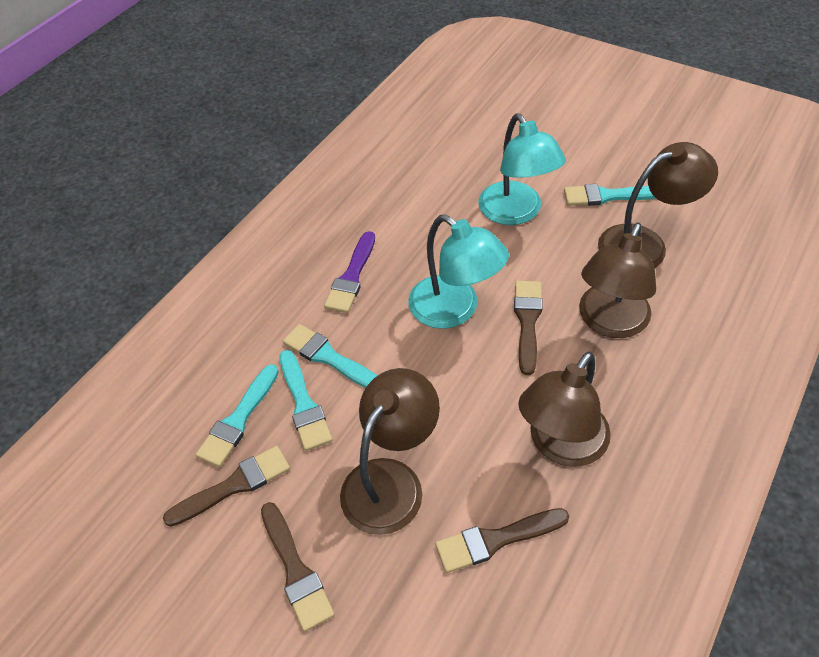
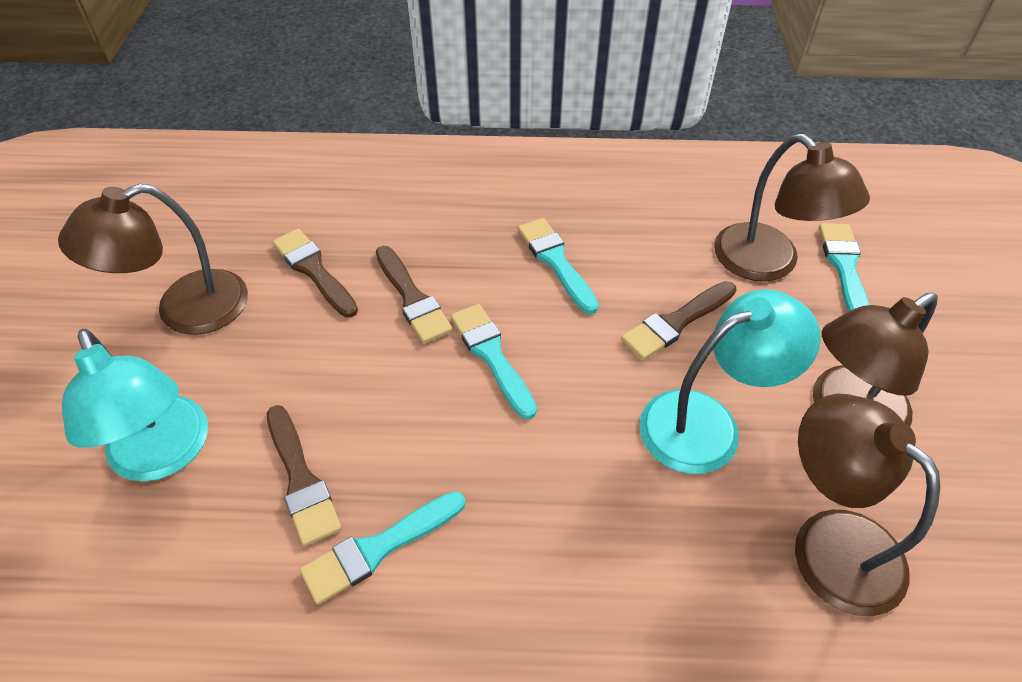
purple brush: [324,231,375,313] = 1 -> none = 0

